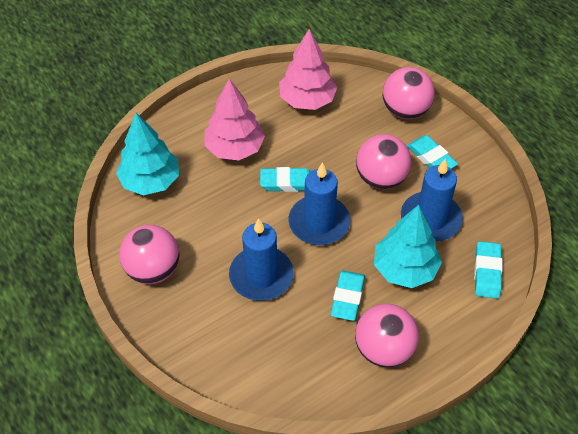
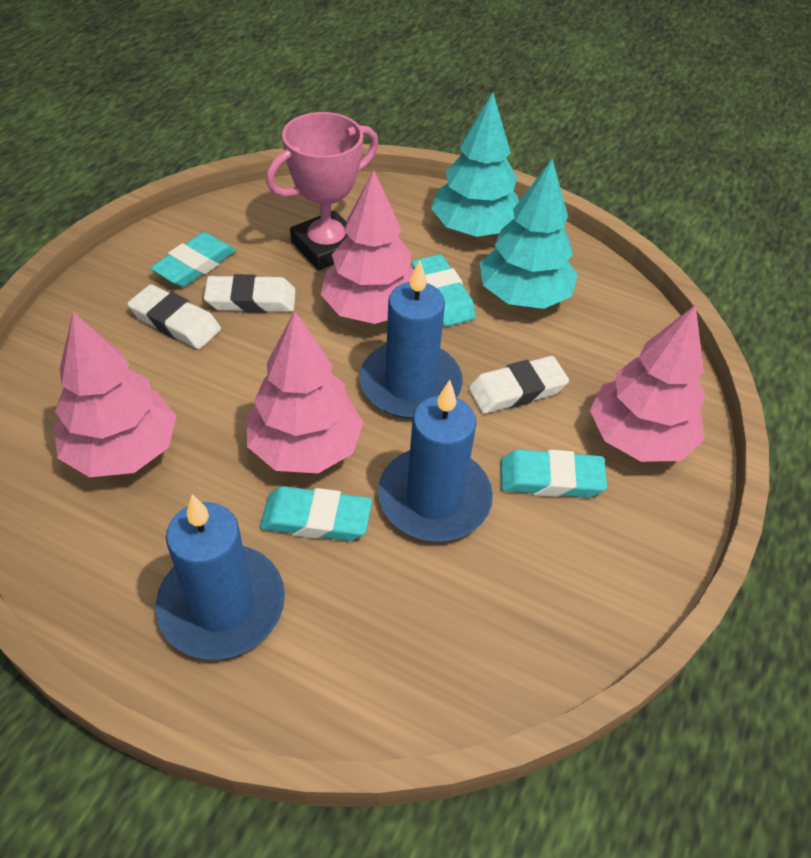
pink ball: [119,225,180,284] [355,304,419,368] [356,134,411,189] [383,67,435,119] = 4 -> none = 0
pink tree: [204,79,265,160] [279,29,337,110] = 2 -> [54,312,177,477] [247,311,363,473] [321,170,414,324] [590,305,705,462] = 4
pink trophy: none = 0 -> [266,112,378,270] = 1
white eraser: none = 0 -> [127,284,221,349] [204,274,296,313] [468,356,569,414] = 3

